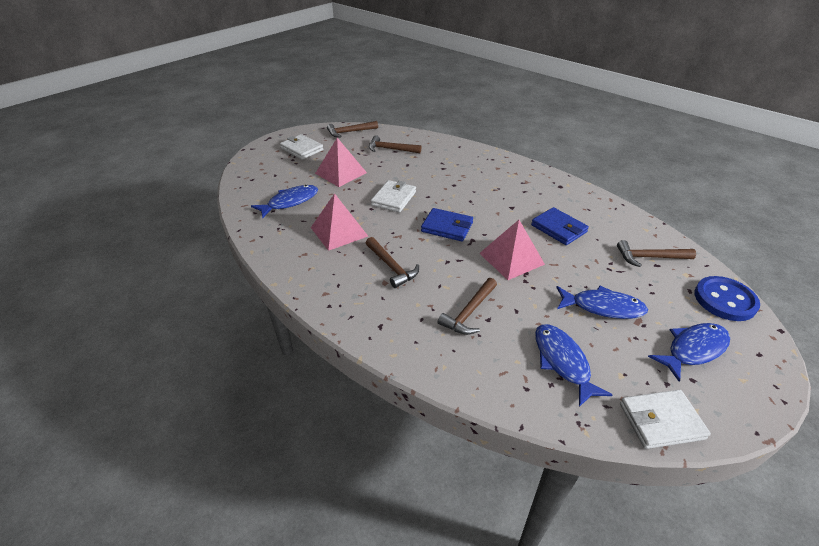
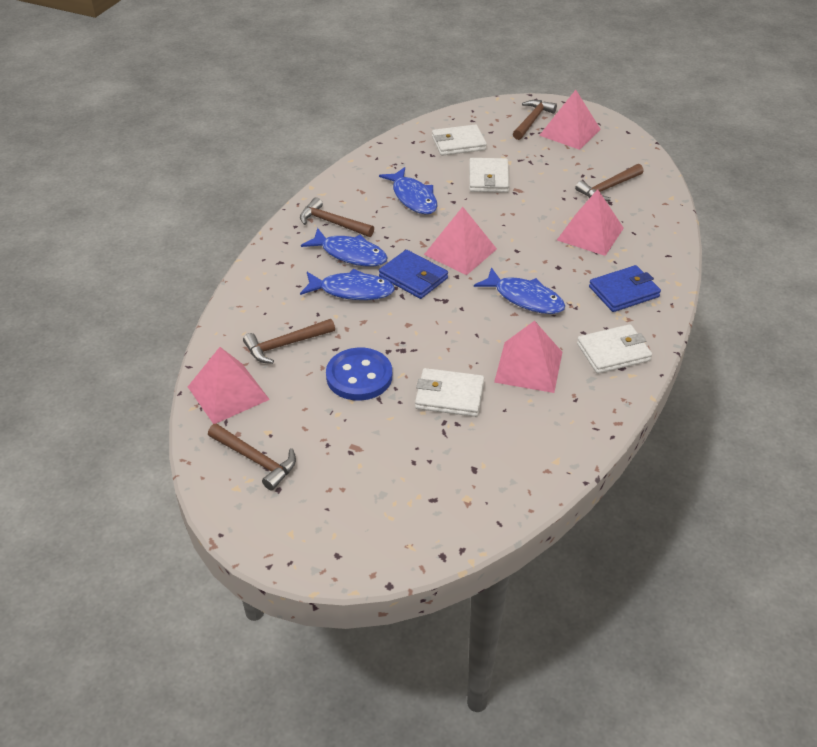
pink pyramid: [311,193,368,251] [315,138,367,187] [479,220,545,280] = 3 -> [188,347,270,424] [424,207,497,275] [494,321,562,393] [539,90,601,150] [557,189,624,256] = 5
white wallet: [280,134,323,160] [371,180,416,212] [620,390,711,449] = 3 -> [415,368,484,417] [432,124,487,156] [469,158,510,193] [577,324,652,374] = 4

